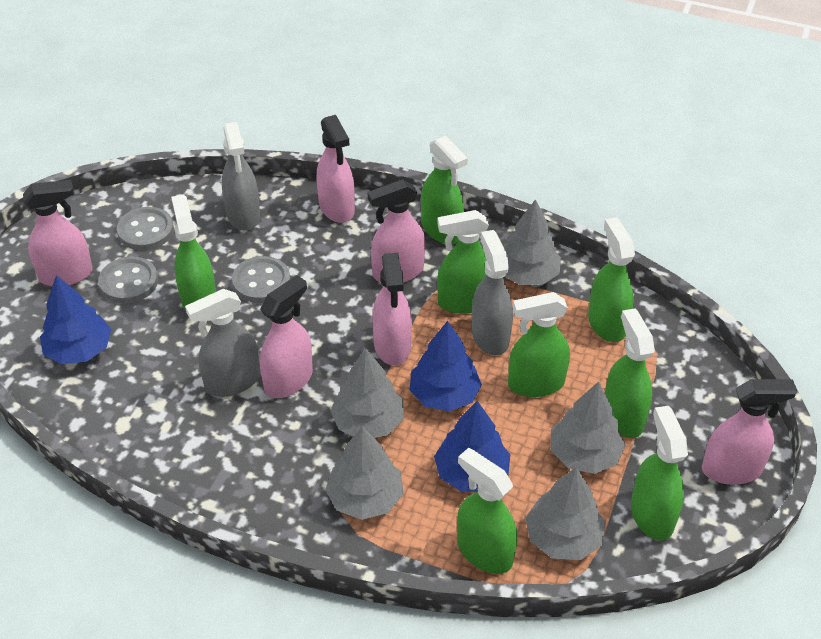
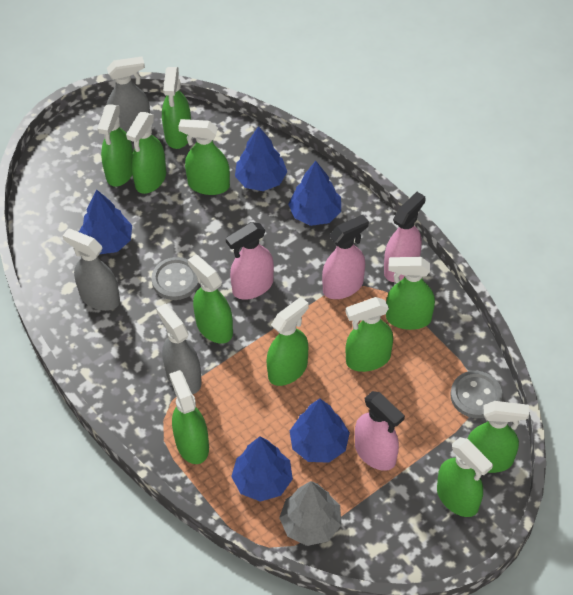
blue tree: [40,275,111,364] [409,321,482,412] [434,401,510,492] = 3 -> [79,190,132,254] [231,437,293,502] [235,126,287,191] [288,161,341,226] [290,399,350,463] = 5
green spray bottle: [171,194,216,311] [421,136,468,244] [437,210,489,314] [457,448,517,574] [508,292,570,397] [588,218,635,342] [605,308,655,438] [631,406,688,540] = 8 -> [97,104,133,187] [126,112,166,194] [162,67,191,149] [169,370,209,464] [178,119,230,195] [188,254,233,344] [267,297,308,386] [346,297,393,372] [386,257,435,330] [437,437,493,517] [467,401,529,473] = 11
grey button: [98,256,158,303] [117,207,174,250] [232,256,290,303] = 3 -> [151,257,199,300] [451,371,502,418] = 2
grey tree: [325,426,404,520] [330,349,404,438] [503,199,561,285] [525,467,606,560] [551,381,626,474] = 5 -> [279,481,342,546] = 1
pink spray bottle: [23,180,93,286] [260,275,313,398] [317,115,355,223] [368,179,425,283] [372,253,412,365] [702,379,797,485] = 6 -> [226,222,274,300] [322,215,369,299] [355,391,405,471] [384,192,426,282] = 4

